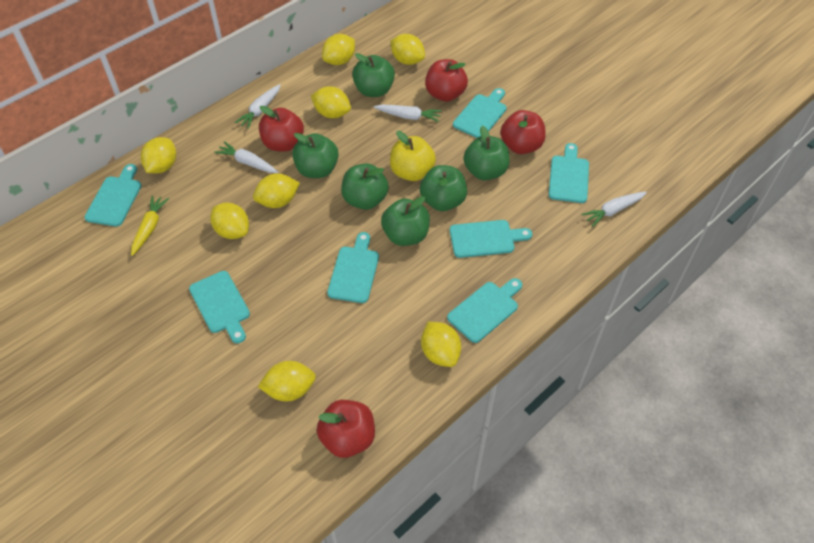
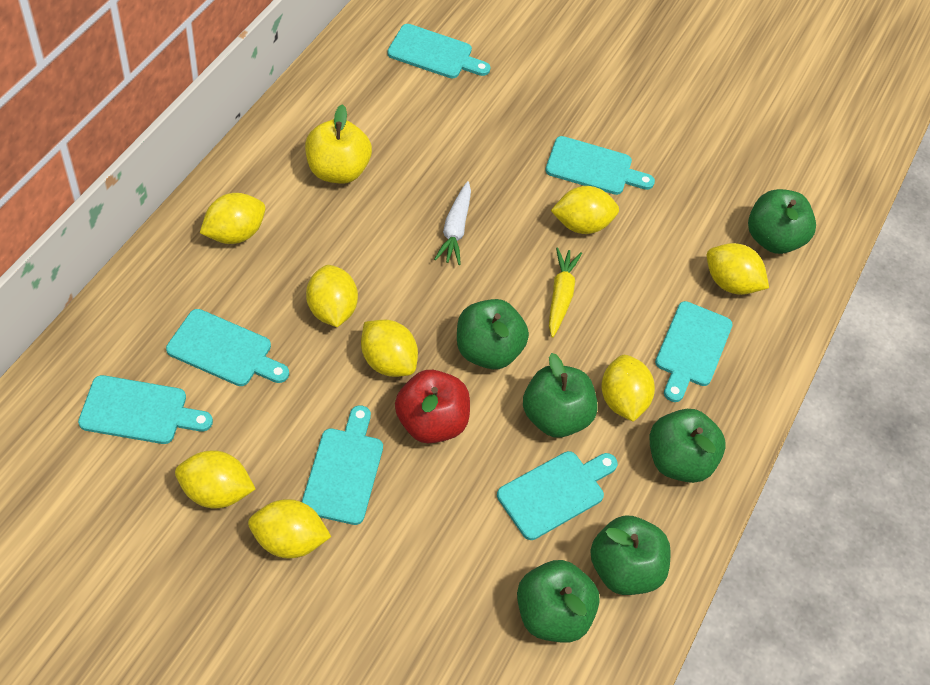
red apple: [259,106,304,152] [317,400,375,458] [425,59,468,102] [501,110,546,154] = 4 -> [395,370,470,443] = 1
white carrot: [214,141,278,173] [235,84,281,129] [374,104,442,122] [581,192,647,227] = 4 -> [434,181,471,265] = 1

